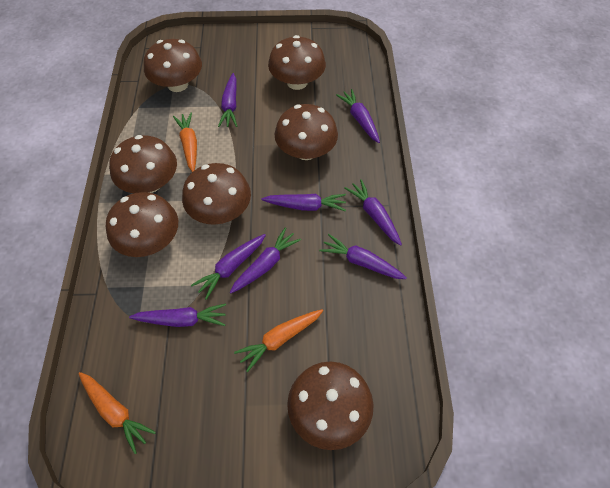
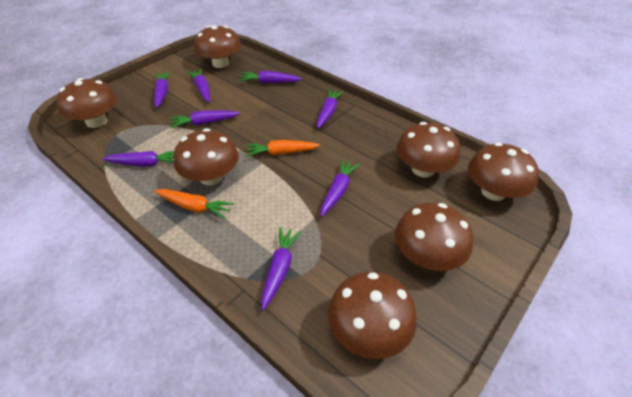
orange carrot: [78,372,156,454] [173,112,197,172] [234,309,323,372] = 3 -> [155,189,234,219] [245,140,320,157] = 2

